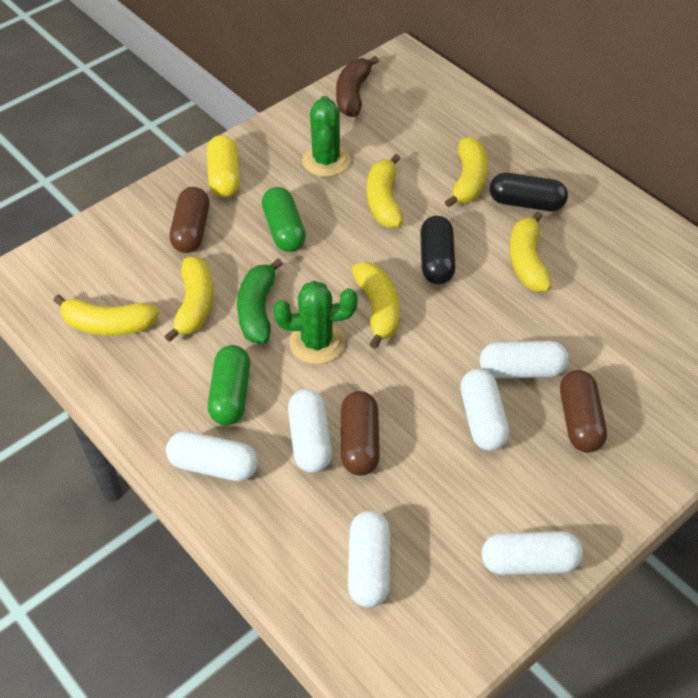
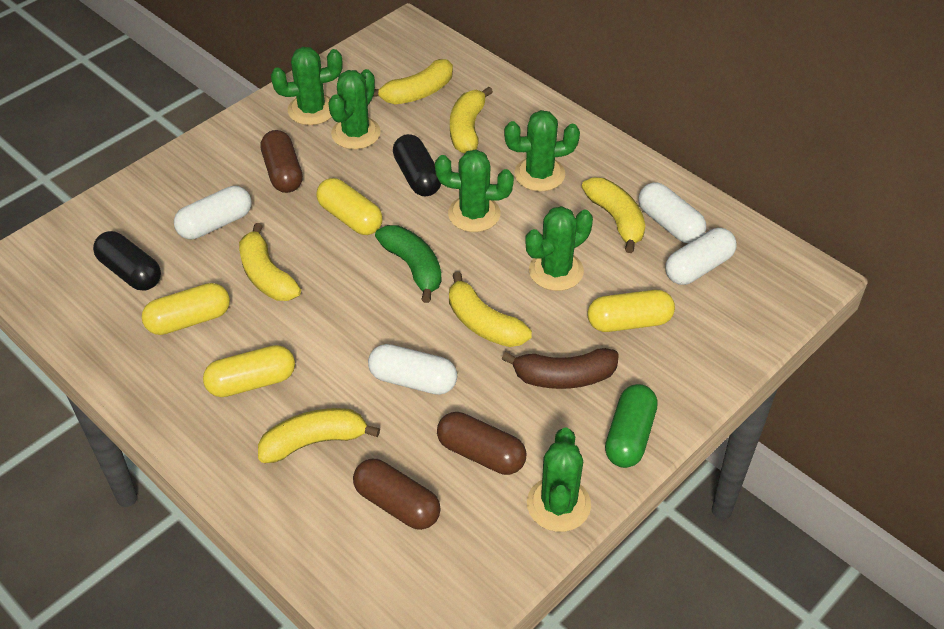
green cactus: [273,281,357,364] [302,96,350,177] = 2 -> [271,47,343,125] [328,69,381,149] [435,150,514,232] [504,110,580,191] [525,206,593,291] [527,427,591,532] = 6
green capsule: [208,345,250,425] [262,187,306,252] = 2 -> [605,384,658,468] = 1
white capsule: [166,431,258,481] [288,389,332,473] [348,511,390,608] [460,369,509,451] [480,341,569,378] [482,531,583,575] = 6 -> [174,186,252,239] [368,344,457,395] [639,182,706,243] [665,228,737,285] = 4
yellow capsule: [207,135,240,197] = 1 -> [142,283,230,335] [203,345,295,397] [316,178,383,235] [587,290,675,332] = 4

